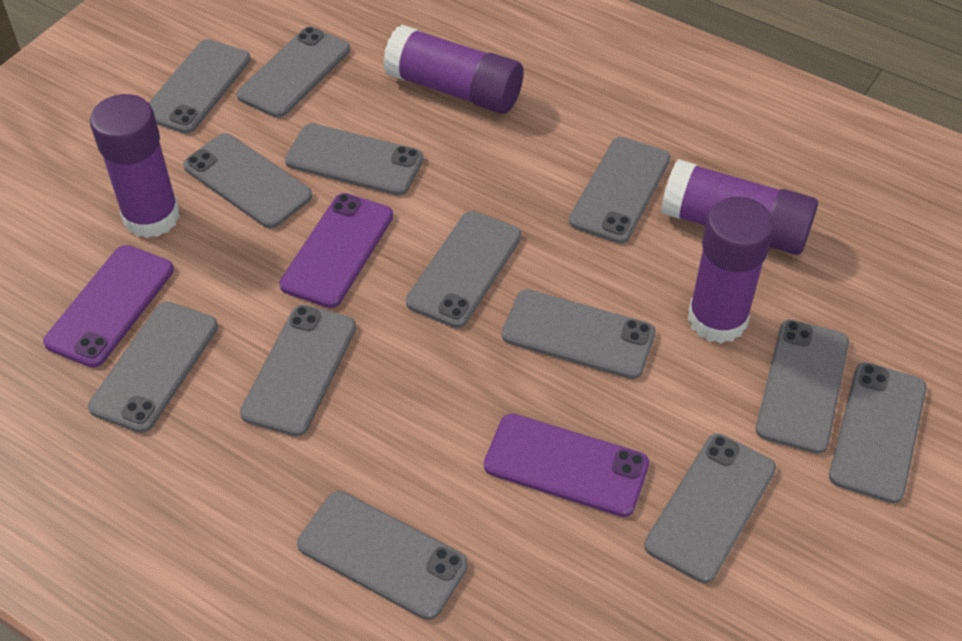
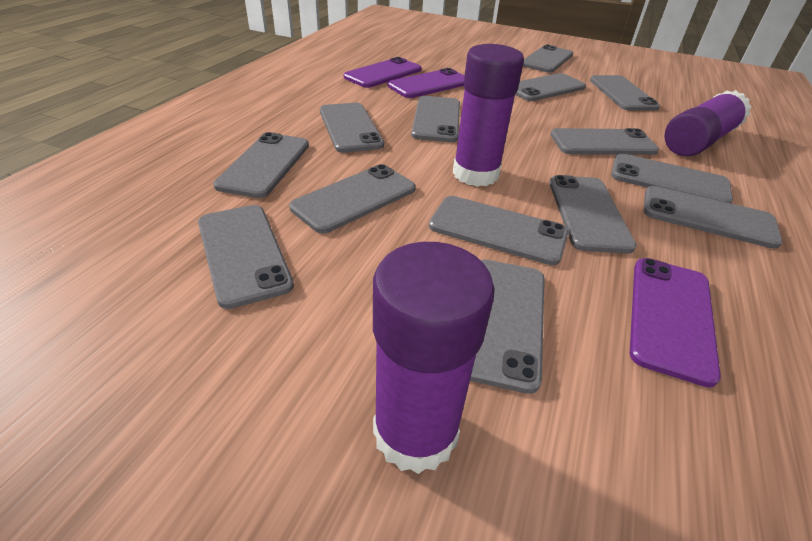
grey phone: [88,302,218,433] [148,39,251,133] [183,133,312,229] [237,27,350,118] [240,305,356,437] [285,123,424,196] [297,491,468,620] [406,211,521,328] [502,289,656,379] [569,137,671,244] [644,434,776,583] [756,320,849,454] [829,362,927,503] = 13 -> [198,205,294,309] [213,132,309,198] [289,164,416,234] [320,103,384,153] [411,96,460,142] [429,196,568,265] [470,260,545,394] [515,73,586,101] [523,44,573,73] [549,175,636,254] [550,128,659,155] [590,75,660,111] [611,153,733,203] [644,186,783,249] = 14
purple glue stick: [90,94,180,238] [383,25,523,114] [661,159,818,255] [688,197,774,343] = 4 -> [373,242,495,474] [453,44,524,187] [664,90,752,157] = 3

